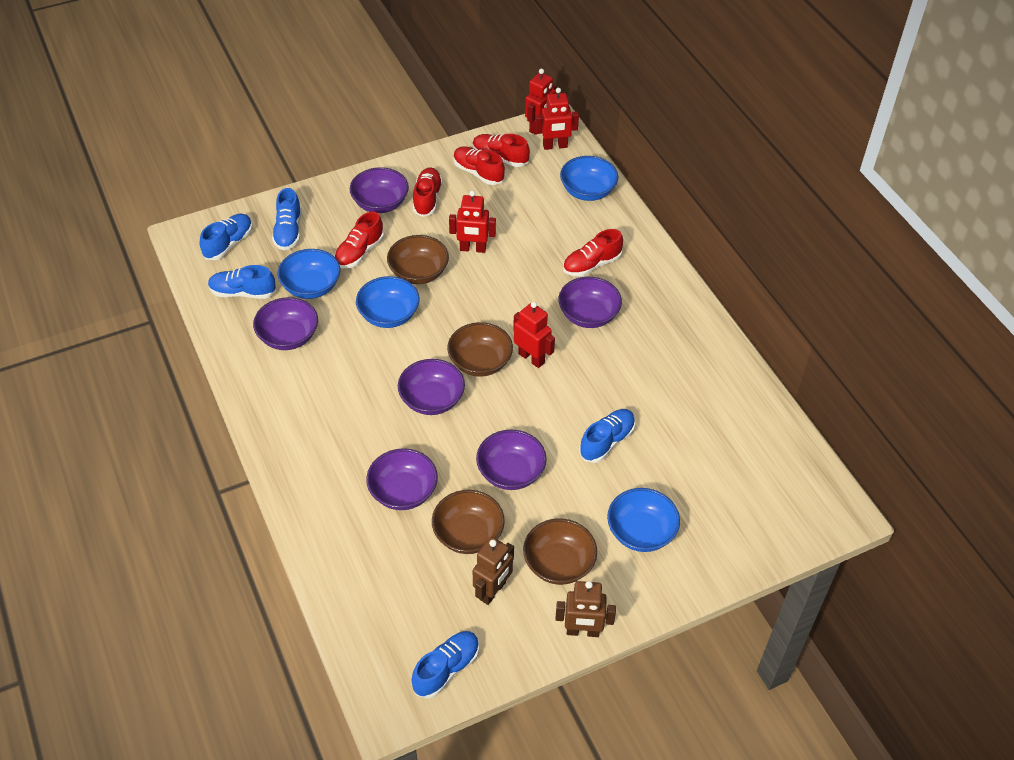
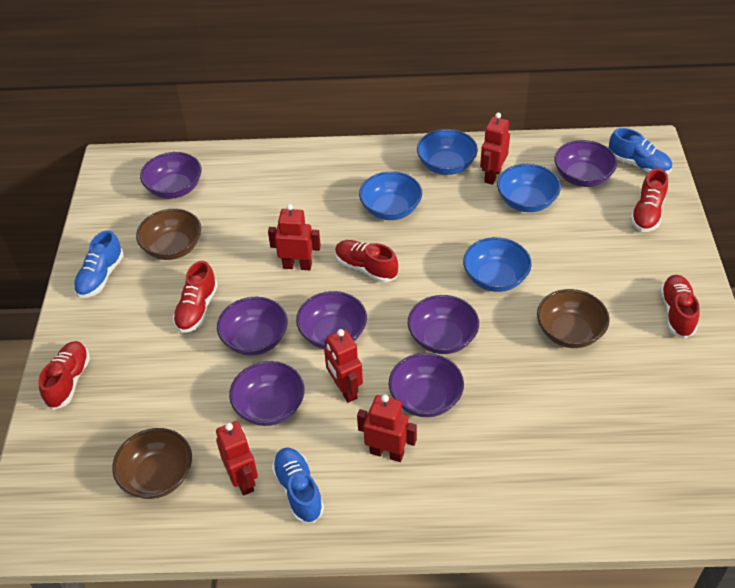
blue shoe: [200,214,252,260] [208,265,276,299] [272,188,302,250] [412,631,479,699] [579,409,635,463] = 5 -> [73,230,124,298] [272,447,324,523] [609,128,672,174] = 3
brown bowl: [387,235,449,284] [432,490,505,554] [447,322,513,377] [523,519,597,585] = 4 -> [112,428,192,499] [136,209,201,260] [537,289,610,348] = 3
brown robot: [473,537,514,605] [555,581,616,637] = 2 -> none = 0
purple bowl: [253,297,318,350] [350,167,409,213] [366,448,438,510] [398,359,465,415] [476,430,547,490] [558,277,622,328] = 6 -> [140,152,201,199] [217,297,288,356] [229,361,304,426] [296,291,367,349] [389,353,464,417] [408,295,479,354] [555,140,617,187] = 7
red robot: [449,191,496,253] [513,302,555,368] [525,69,556,135] [535,88,579,150] = 4 -> [216,421,258,496] [268,204,321,270] [324,329,363,403] [357,395,417,462] [480,113,510,185] = 5

